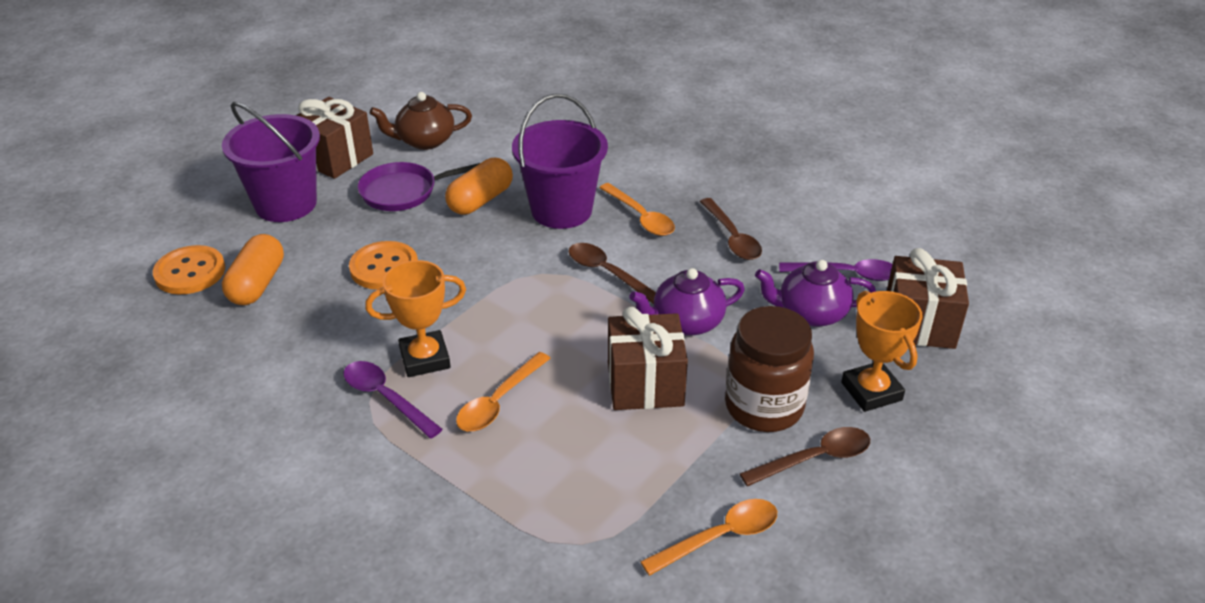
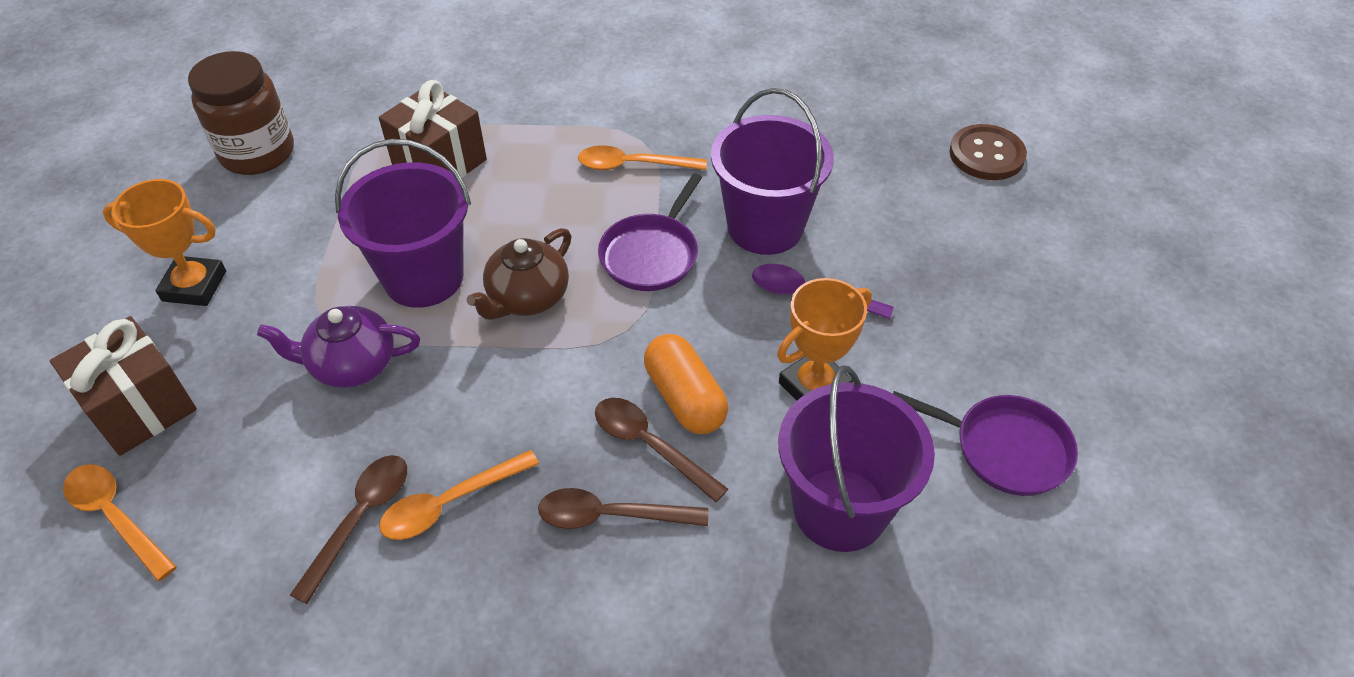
brown button: none = 0 -> [950,124,1027,180] = 1
brown gift: [296,97,373,179] [608,307,688,410] [887,248,969,349] = 3 -> [50,316,197,456] [379,80,487,178] = 2
orange button: [153,245,225,294] [349,241,418,290] = 2 -> none = 0
orange capsule: [222,234,284,305] [445,158,513,215] = 2 -> [644,334,728,434] = 1
purple bucket: [222,102,320,222] [512,94,608,229] = 2 -> [335,139,471,308] [711,88,834,255] [778,365,935,552] = 3
purple pan: [357,162,480,211] = 1 -> [598,173,702,291] [893,391,1078,496] = 2
purple spoon: [344,361,443,439] [779,259,893,281] = 2 -> [752,264,894,319] = 1
purple teapot: [629,268,745,336] [755,260,876,327] = 2 -> [257,306,420,388] = 1

